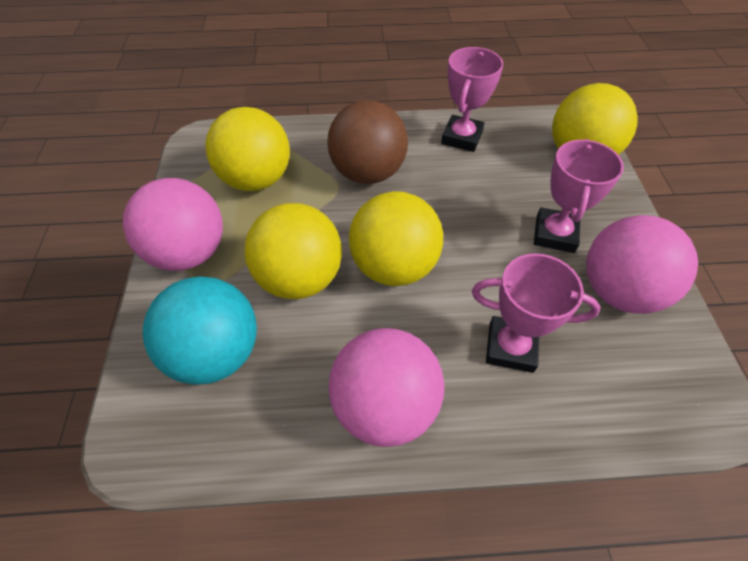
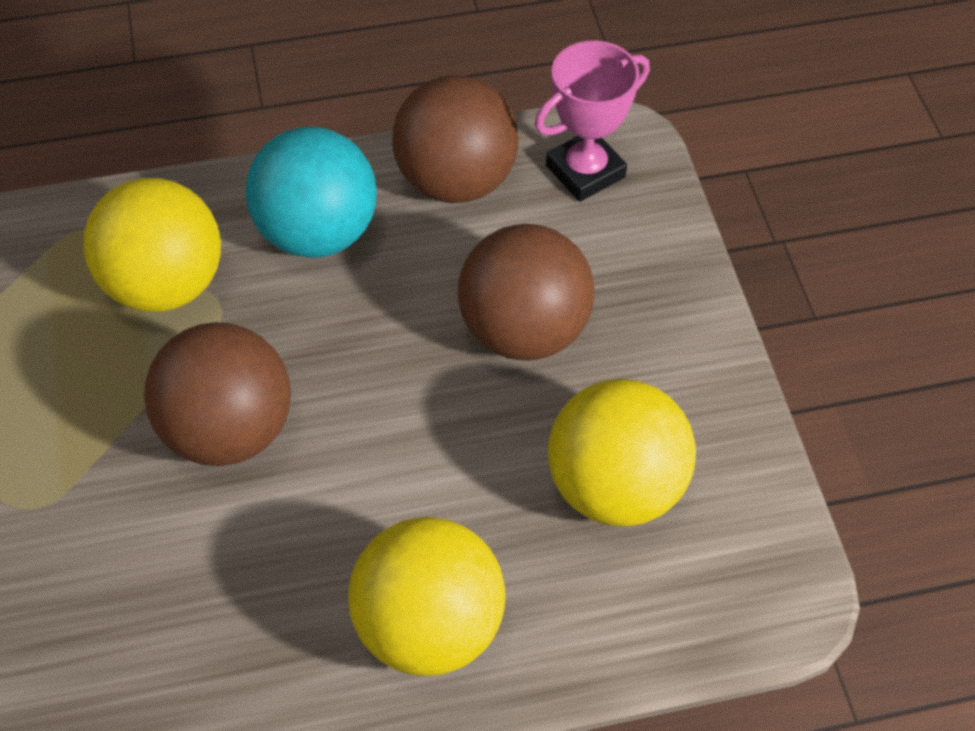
brown ball: [327,100,408,184] = 1 -> [144,322,291,466] [392,75,519,203] [458,224,595,361] = 3
pink ball: [123,178,223,271] [328,328,445,447] [586,215,698,314] = 3 -> none = 0
pink trophy: [441,47,503,152] [472,253,601,373] [534,139,624,253] = 3 -> [535,41,650,202] = 1
yellow ball: [206,107,290,191] [244,203,342,299] [349,191,443,286] [552,83,638,155] = 4 -> [84,178,221,312] [348,517,506,676] [548,379,696,526] = 3

